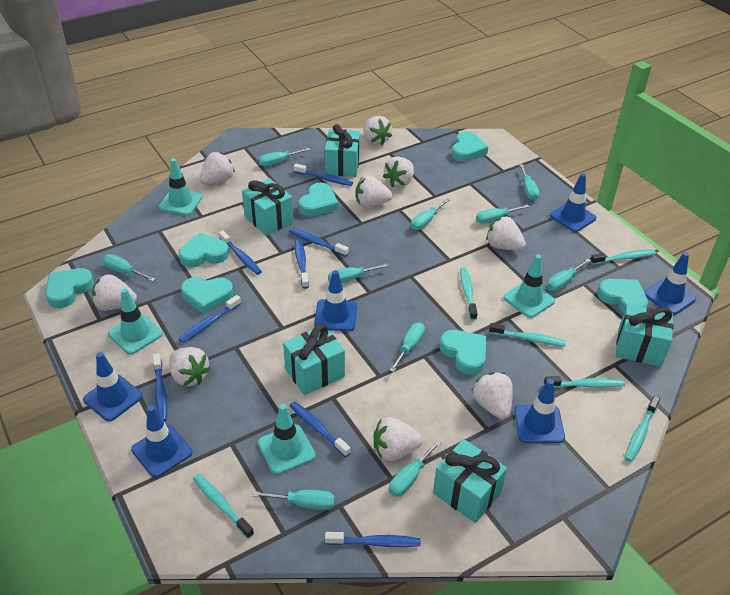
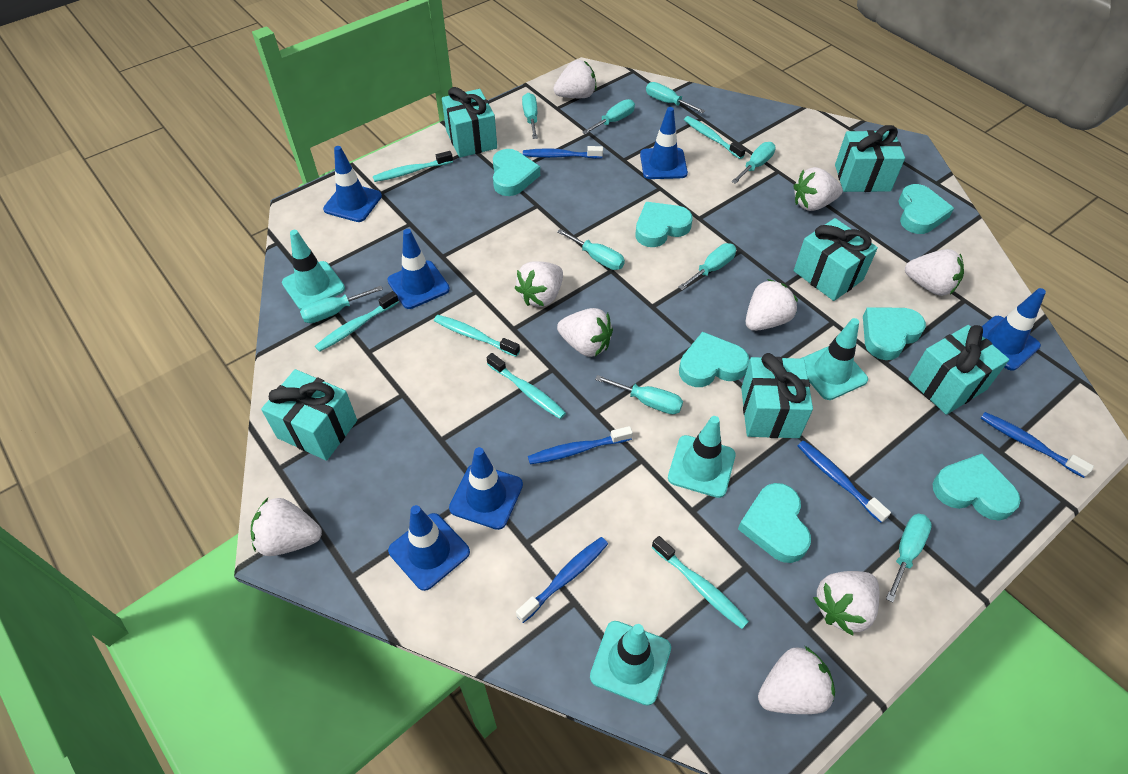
blue toothbrush: [153,353,168,422] [179,295,241,343] [219,230,262,275] [289,228,349,257] [290,401,351,457] [294,164,353,186] [295,239,309,289] [325,532,420,547] = 8 -> [516,537,608,623] [523,146,603,159] [528,426,633,464] [798,440,891,523] [980,412,1094,478] = 5
turquoise gift: [242,178,293,236] [283,324,345,395] [325,124,360,177] [433,439,507,523] [616,304,674,367] = 5 -> [261,369,357,461] [442,87,497,158] [741,353,813,438] [794,218,878,301] [835,125,905,192] [908,325,1009,415] = 6
turquoise screwdriver: [102,254,155,282] [253,490,334,510] [259,148,310,166] [328,263,389,283] [389,440,441,497] [390,323,425,372] [411,199,450,230] [476,204,529,224] [519,164,539,201] [547,259,591,291] = 10 -> [300,286,383,323] [522,93,538,139] [557,229,625,270] [582,99,635,135] [595,375,683,414] [646,82,705,113] [678,243,736,290] [731,142,776,184] [886,514,932,603] = 9

